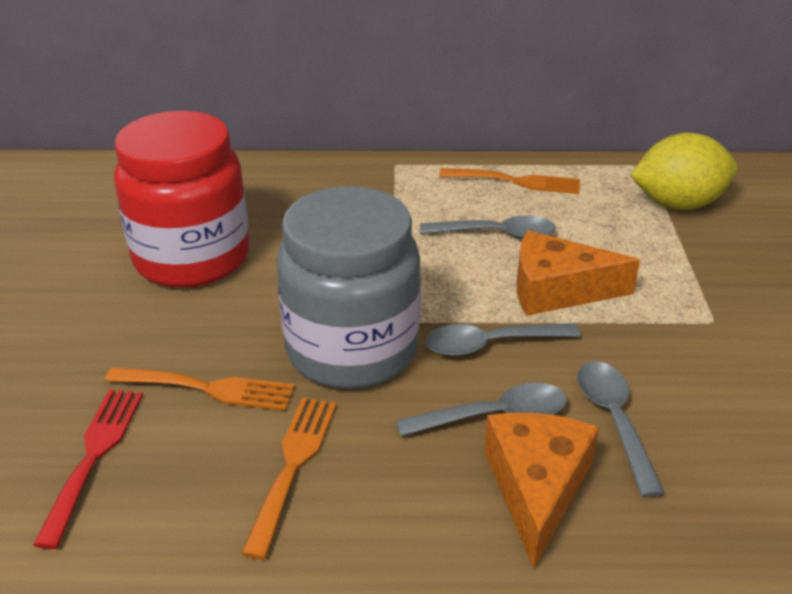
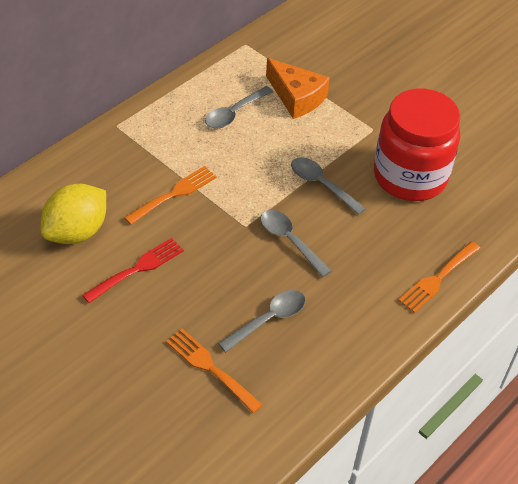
grey jar: [277,186,421,389] = 1 -> none = 0
orange cheese: [484,413,599,569] [517,230,640,316] = 2 -> [266,58,330,119] = 1

